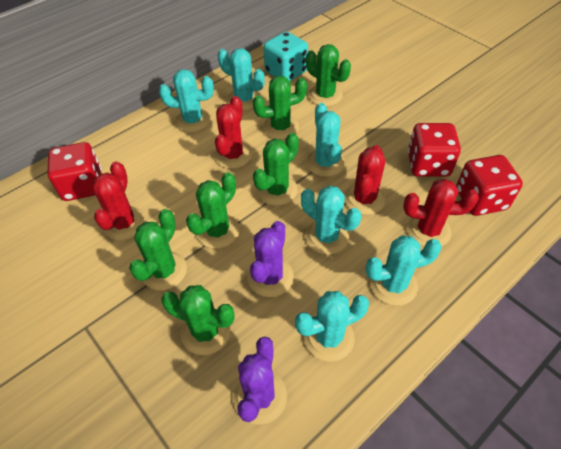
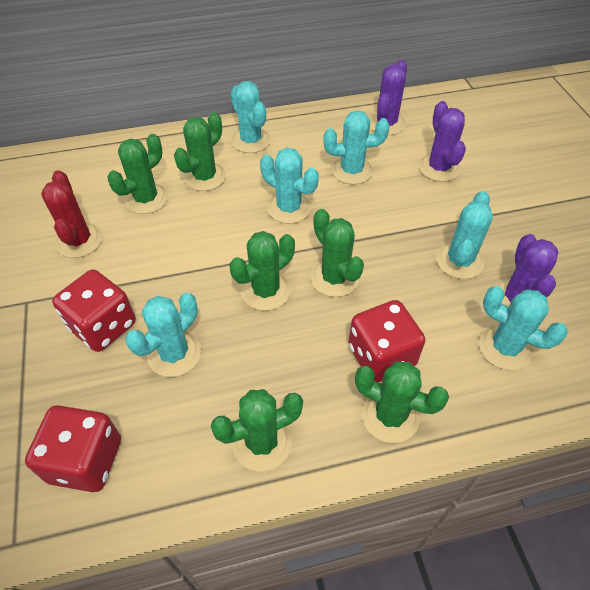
purple cactus: [233,337,287,425] [247,221,294,297] = 2 -> [369,60,407,135] [419,101,466,182] [493,234,559,307] = 3
red cactus: [93,161,145,240] [214,96,252,169] [344,145,386,215] [404,179,479,247] = 4 -> [41,170,102,258] = 1
turquoise dice: [263,32,308,81] = 1 -> none = 0

